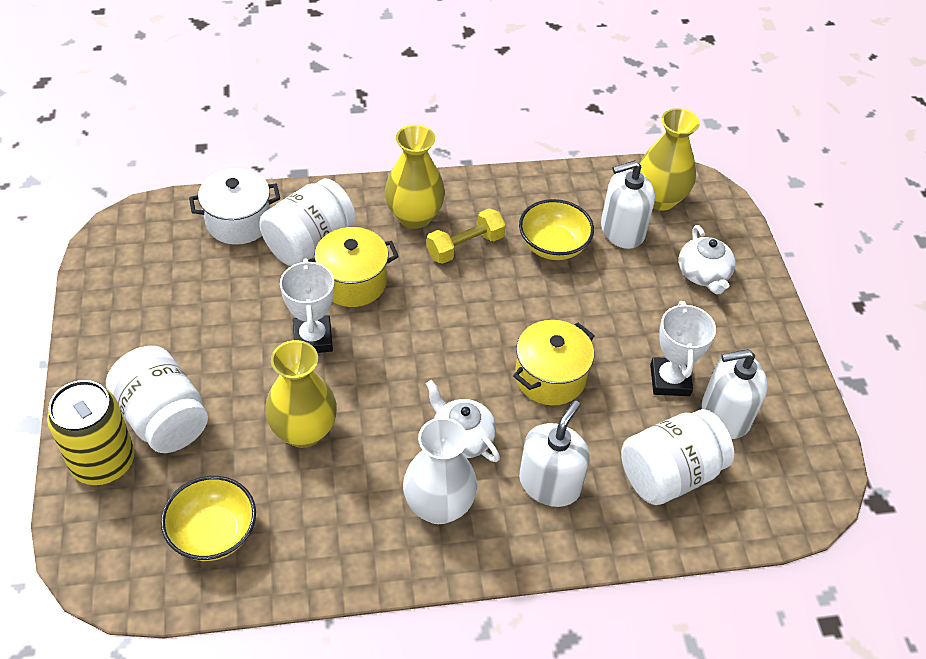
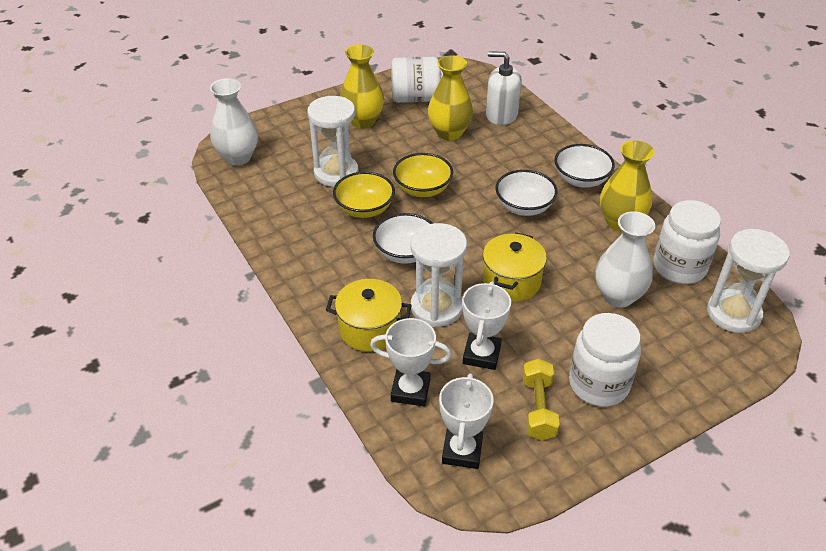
white bowl: none = 0 -> [373,213,433,264] [495,170,557,216] [554,144,615,188] = 3
white hourglass: none = 0 -> [307,96,359,187] [411,223,467,327] [707,229,790,333] = 3
white pot: [189,168,280,245] = 1 -> none = 0
white soap dispenser: [519,401,590,507] [601,160,655,249] [702,349,768,439] = 3 -> [486,51,522,125] = 1
white teapot: [426,380,500,462] [679,225,736,295] = 2 -> none = 0
white trophy: [280,259,334,353] [650,301,716,396] = 2 -> [370,318,452,406] [439,373,493,469] [462,281,511,370] = 3
white vase: [403,417,477,524] = 1 -> [210,78,258,165] [596,211,655,308] = 2
yellow can: [47,380,135,485] = 1 -> none = 0

